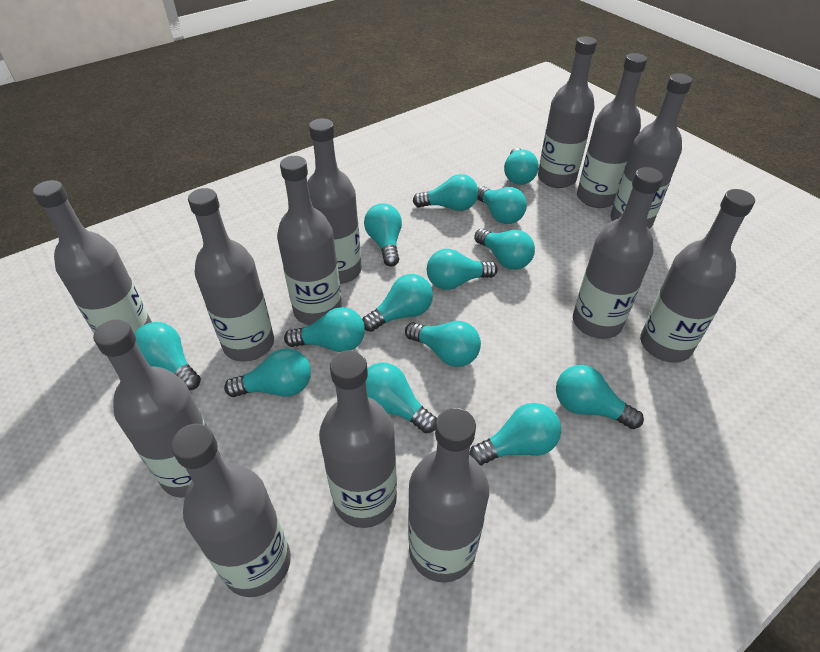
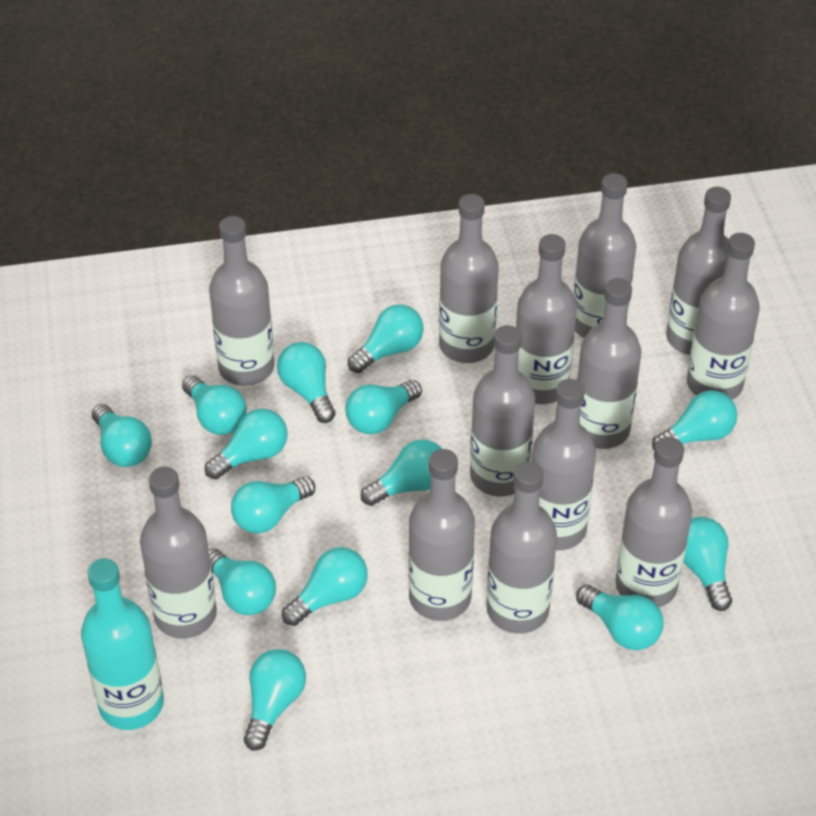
turquoise bottle: none = 0 -> [81,558,164,730] = 1

